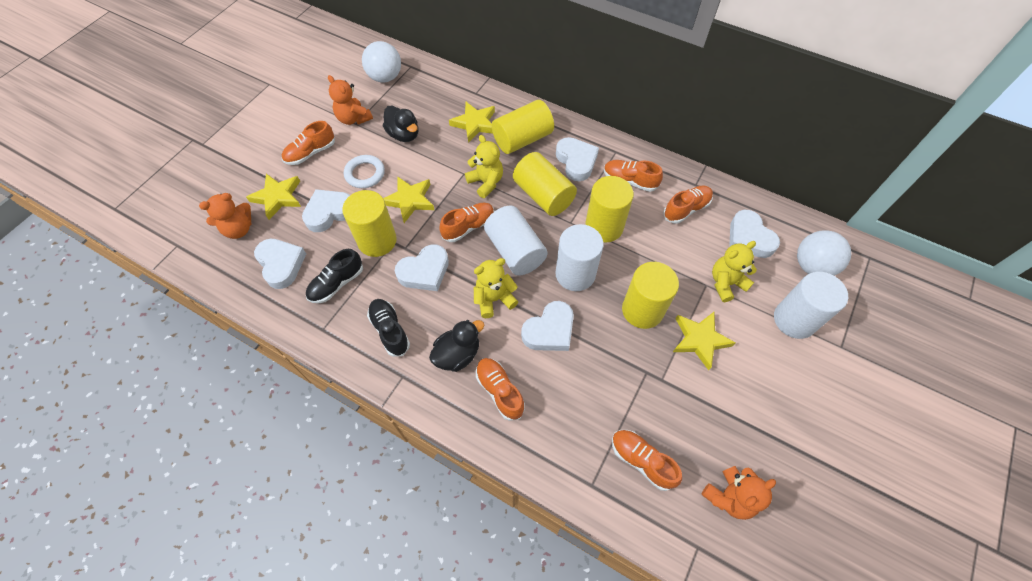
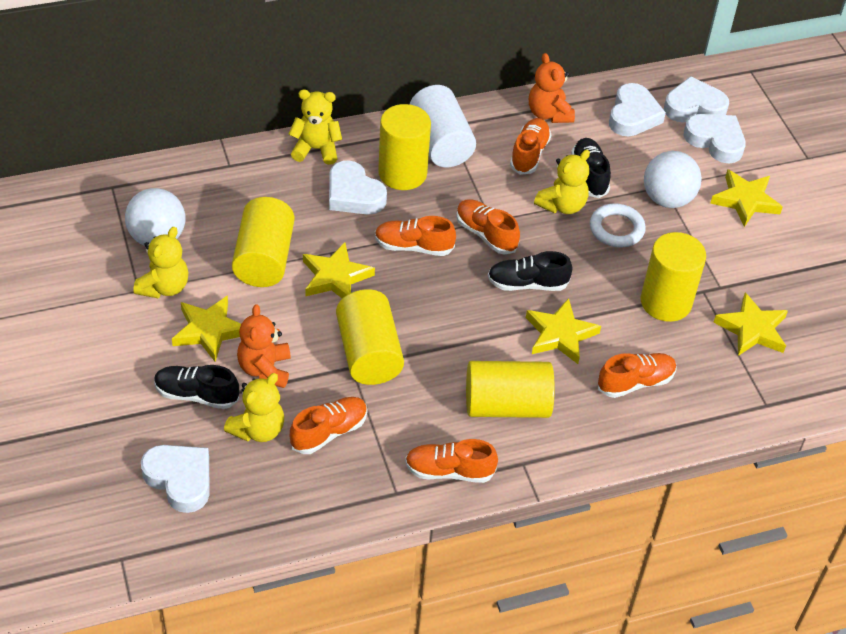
black duck: [383,106,418,142] [429,320,484,372] = 2 -> none = 0
black shoe: [306,249,363,303] [367,299,410,357] = 2 -> [154,365,239,409] [488,251,572,291] [571,138,611,198] = 3
orange teddy bear: [199,193,251,239] [328,75,373,125] [701,466,776,520] = 3 -> [237,304,291,388] [529,53,575,123] = 2
white cylinder: [484,206,548,276] [555,224,604,291] [774,272,848,339] = 3 -> [409,85,476,167] = 1
white heart: [254,239,306,289] [302,189,350,232] [395,244,449,291] [521,301,574,351] [556,137,599,181] [729,210,780,258] = 6 -> [141,445,209,513] [329,160,387,215] [609,83,666,136] [664,76,729,122] [684,114,746,163] = 5
yellow star: [246,174,301,220] [383,176,434,223] [449,102,495,143] [673,312,736,370] = 4 -> [172,295,241,362] [303,242,375,299] [526,298,601,364] [710,169,783,227] [713,292,788,356] = 5
yellow teddy bear: [465,135,503,198] [474,258,518,318] [712,241,757,302] = 3 -> [133,227,189,298] [224,373,284,442] [289,90,342,165] [534,150,590,214] = 4

